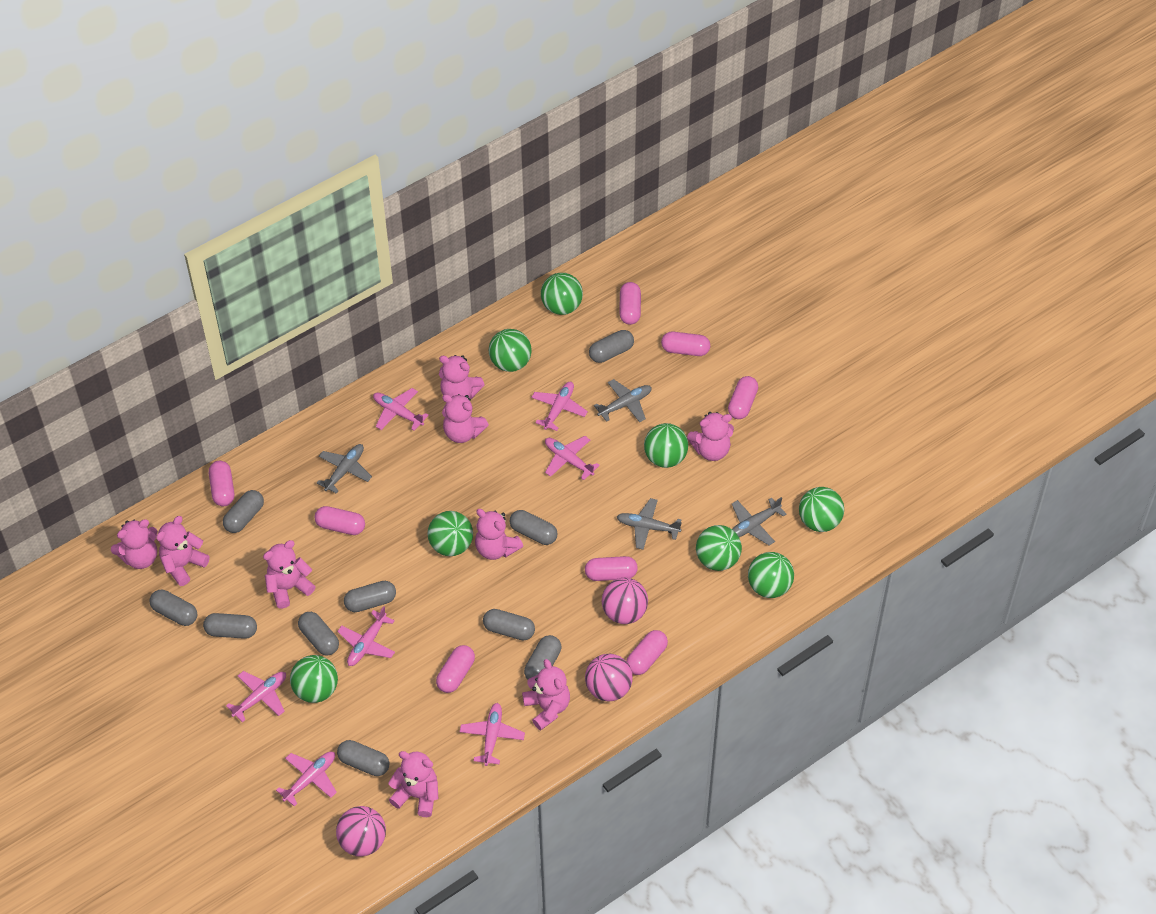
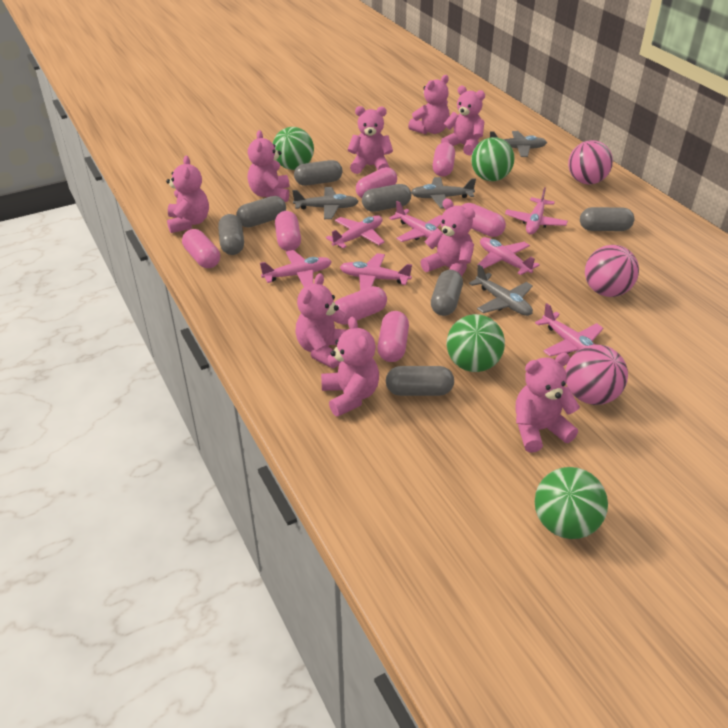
green ball: [290,655,338,703] [428,511,473,556] [489,329,532,372] [541,273,583,315] [644,423,688,468] [696,525,742,571] [748,552,794,598] [799,487,844,532] = 8 -> [273,127,314,170] [447,314,505,372] [471,137,515,181] [535,467,608,539] = 4
grey capsule: [149,590,197,626] [203,613,257,639] [223,490,264,533] [298,612,339,656] [337,740,389,776] [344,581,396,612] [483,609,535,640] [510,510,557,545] [524,635,561,679] [589,330,634,363] = 10 -> [218,214,244,255] [236,196,286,227] [294,160,342,186] [362,184,411,212] [386,366,454,396] [431,270,463,316] [580,207,634,231] = 7
pink capsule: [209,461,234,506] [314,506,365,535] [436,645,475,693] [585,556,638,581] [619,282,641,325] [626,630,668,675] [661,332,710,356] [728,376,758,419] = 8 -> [182,229,220,268] [275,211,301,251] [335,286,387,325] [356,167,397,198] [377,311,409,362] [432,142,455,177] [461,203,506,237] = 7

